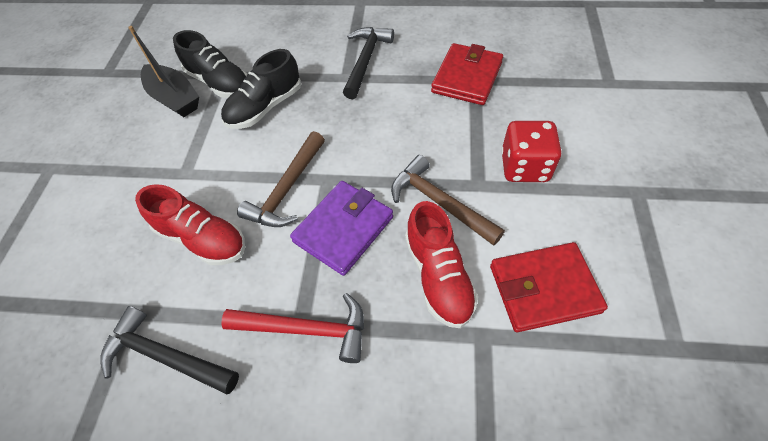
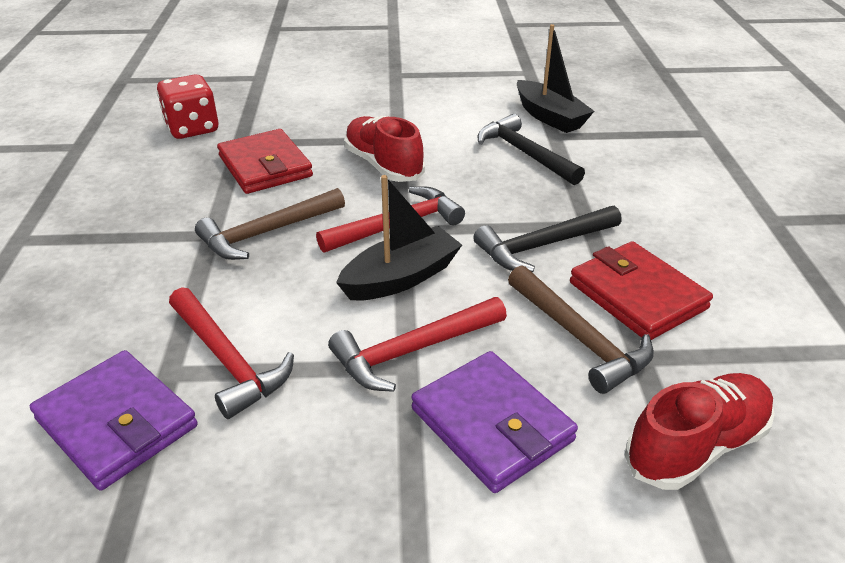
black boat: [128,26,199,117] = 1 -> [336,175,462,300] [517,24,594,133] = 2
black shoe: [173,30,248,98] [221,49,301,129] = 2 -> none = 0
purple wallet: [290,181,393,276] = 1 -> [30,350,198,490] [411,351,578,493] = 2
red hammer: [221,293,364,363] = 1 -> [169,287,294,419] [316,186,465,253] [328,297,507,392] = 3

